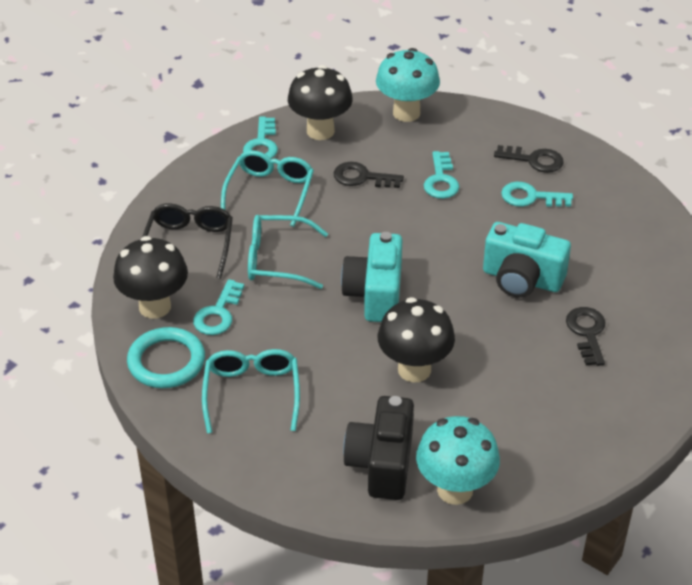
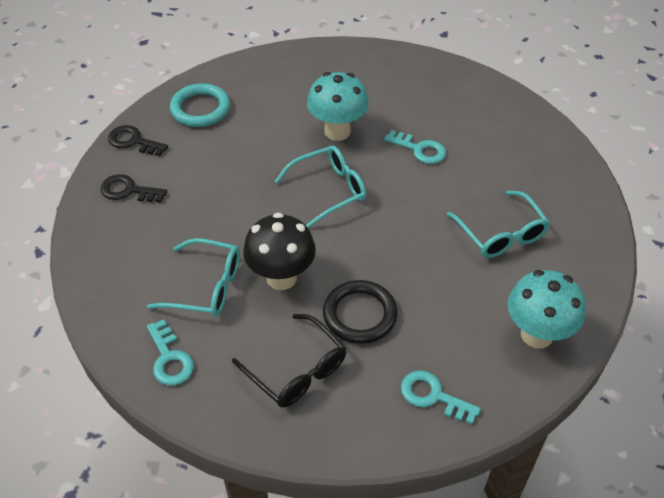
black camera: [343,396,414,500] = 1 -> none = 0
black key: [334,162,404,188] [494,145,564,173] [566,307,606,366] = 3 -> [100,174,167,203] [108,125,168,156] = 2
black mushroom: [113,236,188,319] [288,65,353,140] [378,297,455,383] = 3 -> [243,213,316,290] = 1
black ring: none = 0 -> [323,280,398,344] = 1
turquoise camera: [341,232,402,322] [483,222,571,298] = 2 -> none = 0
turquoise key: [193,279,244,335] [243,117,278,159] [424,151,459,199] [501,182,573,207] = 4 -> [147,319,194,386] [384,130,446,164] [401,370,481,425] = 3

